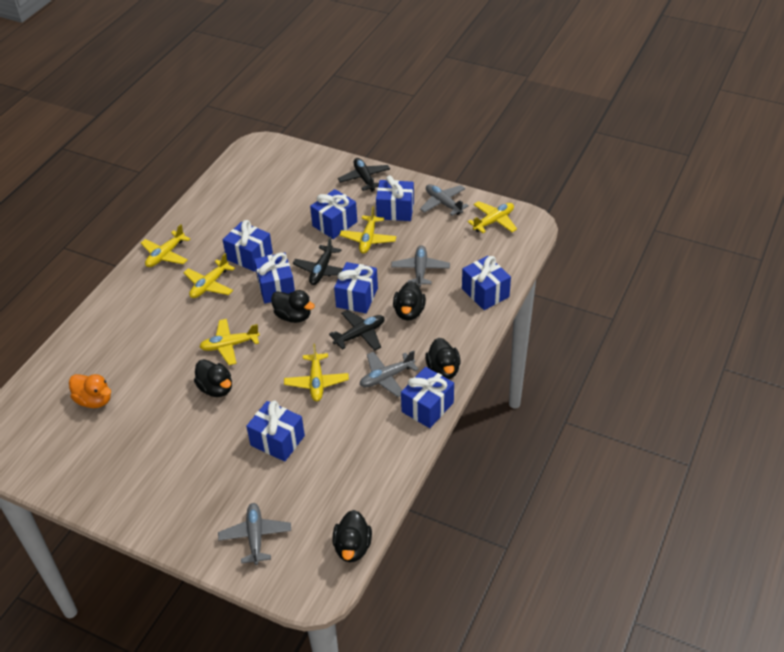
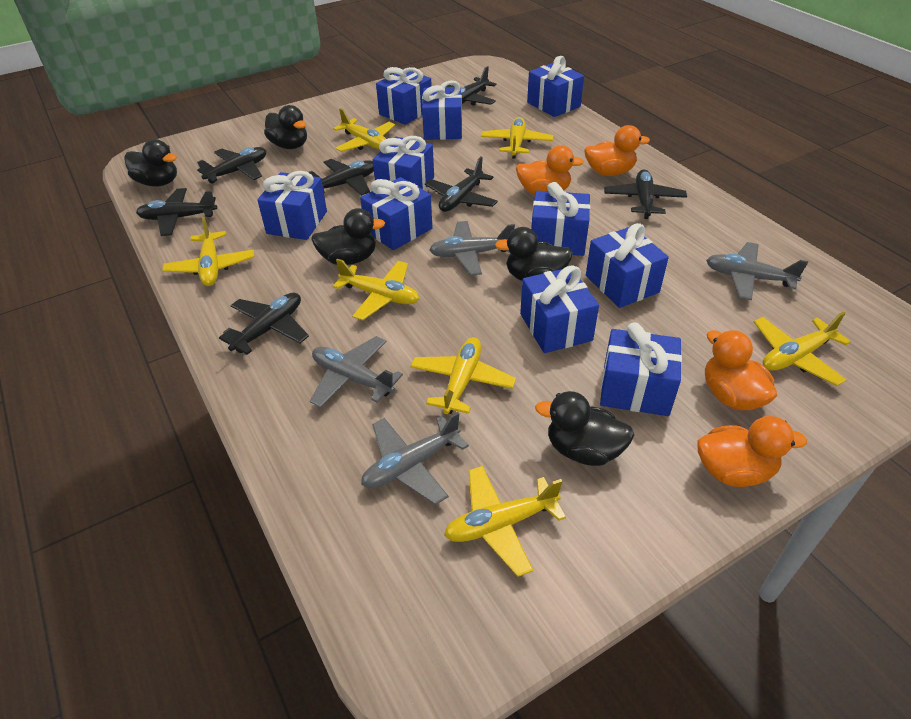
black plane: [293,237,343,285] [329,310,385,351] [338,158,390,192] = 3 -> [136,188,217,236] [197,147,266,184] [219,293,309,355] [308,159,374,196] [425,156,498,212] [446,66,497,106] [604,169,687,219] = 7
blue gift: [223,220,273,272] [246,401,305,462] [254,252,295,303] [310,189,357,239] [334,262,378,313] [376,175,414,221] [401,367,454,428] [462,256,511,310] = 8 -> [257,171,327,240] [360,177,433,250] [373,136,434,190] [376,67,432,125] [422,80,462,140] [520,265,599,353] [527,56,584,117] [531,182,590,256] [586,223,669,308] [600,322,682,416] = 10
orange duck: [69,374,111,408] = 1 -> [516,145,584,195] [584,125,650,176] [697,416,807,487] [705,330,777,411] = 4
yellow plane: [141,224,190,267] [183,253,235,298] [199,319,260,365] [284,344,349,401] [339,206,396,253] [468,201,517,233] = 6 -> [162,217,254,286] [333,108,395,152] [333,259,419,320] [410,337,516,414] [444,466,566,577] [481,117,553,159] [754,312,851,386] = 7

